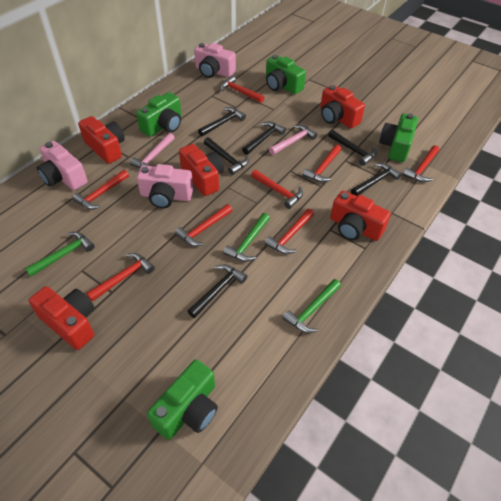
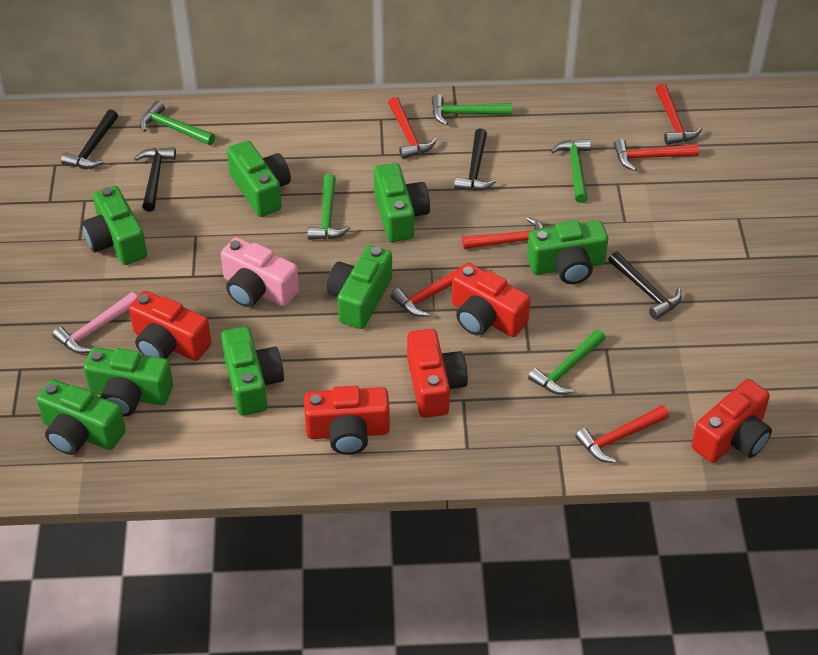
black hammer: [187,264,247,318] [198,107,246,136] [204,137,249,175] [242,121,286,155] [328,130,377,166] [351,163,402,196] = 6 -> [61,109,118,169] [134,147,176,211] [454,128,496,191] [608,252,682,320] = 4
green camera: [136,92,181,137] [147,359,218,440] [266,55,306,94] [379,113,418,162] = 4 -> [36,379,126,455] [82,186,147,265] [84,347,173,417] [221,326,284,416] [227,140,291,217] [327,245,392,329] [374,163,430,242] [527,220,608,284] = 8
green hammer: [25,232,95,277] [223,213,270,262] [282,279,341,333] = 3 -> [140,101,215,145] [308,174,350,240] [432,94,512,126] [528,329,605,395] [551,139,591,203] = 5
pink camera: [37,141,88,190] [137,164,193,208] [194,43,236,78] = 3 -> [221,237,299,307] = 1
pink hammer: [130,133,175,168] [269,125,318,155] = 2 -> [52,292,137,354] = 1
red hammer: [72,170,129,209] [86,253,155,302] [175,204,233,246] [221,75,265,103] [251,170,303,209] [264,209,314,254] [303,144,341,182] [403,145,439,182] = 8 -> [388,97,437,159] [391,262,473,317] [462,217,544,249] [575,405,669,463] [614,139,699,171] [656,83,702,145] = 6

